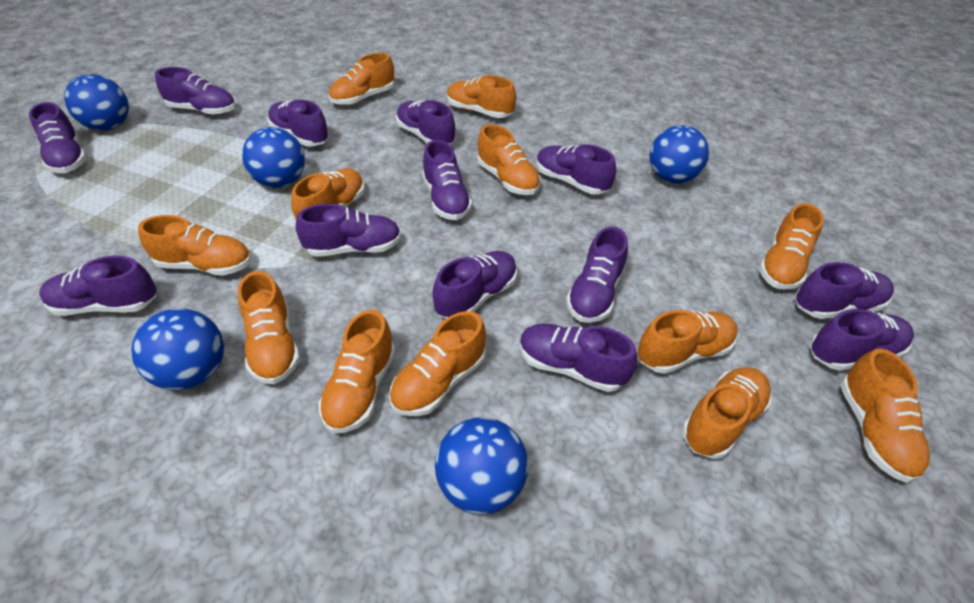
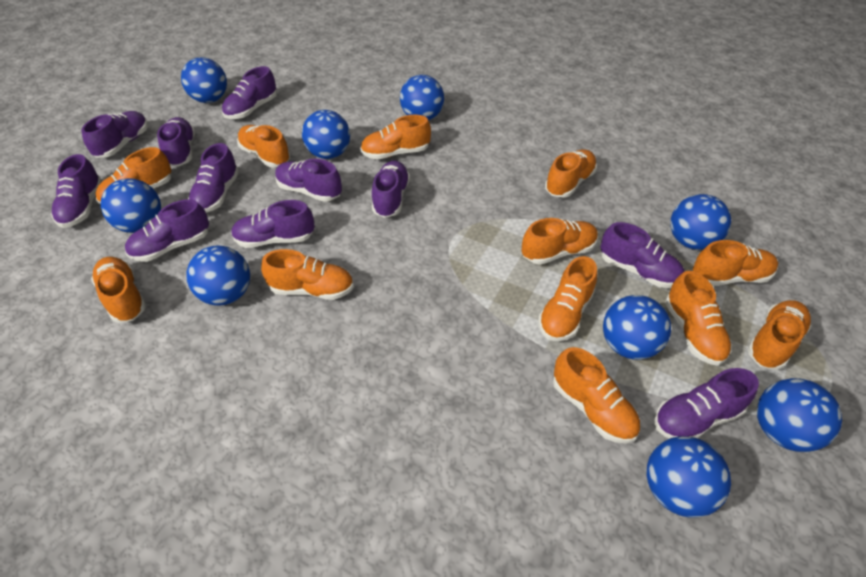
blue ball: [64,74,129,131] [131,308,224,390] [242,127,305,188] [435,417,528,515] [650,125,709,184] = 5 -> [101,178,161,233] [181,57,227,103] [186,246,250,306] [302,110,350,159] [400,75,444,120] [603,295,671,360] [647,436,731,518] [670,194,731,250] [757,378,842,452] = 9
purple shoe: [29,102,87,173] [39,256,157,316] [155,67,236,115] [268,99,329,147] [296,203,401,257] [396,100,455,145] [422,140,472,220] [432,251,517,318] [519,323,637,392] [536,144,616,195] [566,226,628,323] [795,262,894,319] [810,309,914,371] = 13 -> [51,154,103,228] [81,111,148,158] [125,199,209,262] [157,117,195,167] [188,143,239,213] [222,66,277,119] [231,200,315,248] [275,159,342,202] [372,161,410,218] [600,222,685,288] [654,368,759,439] = 11

